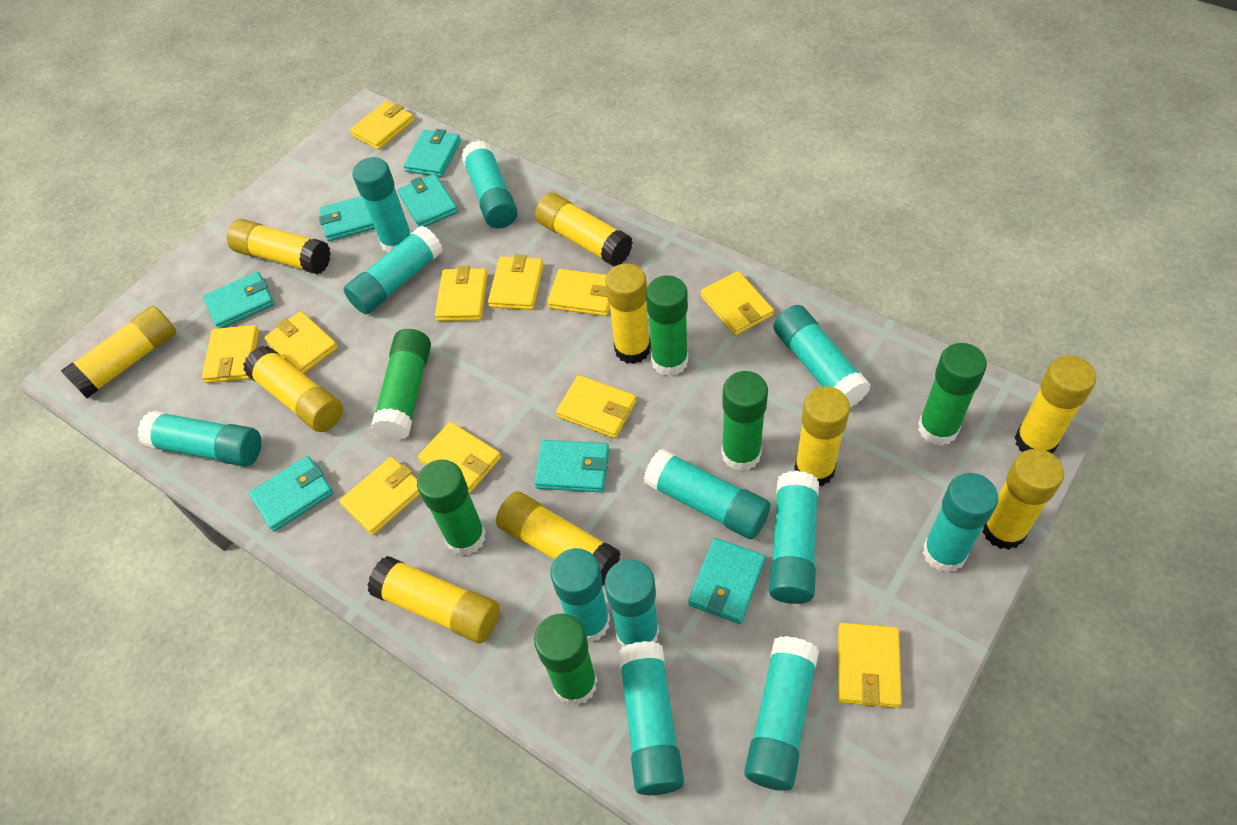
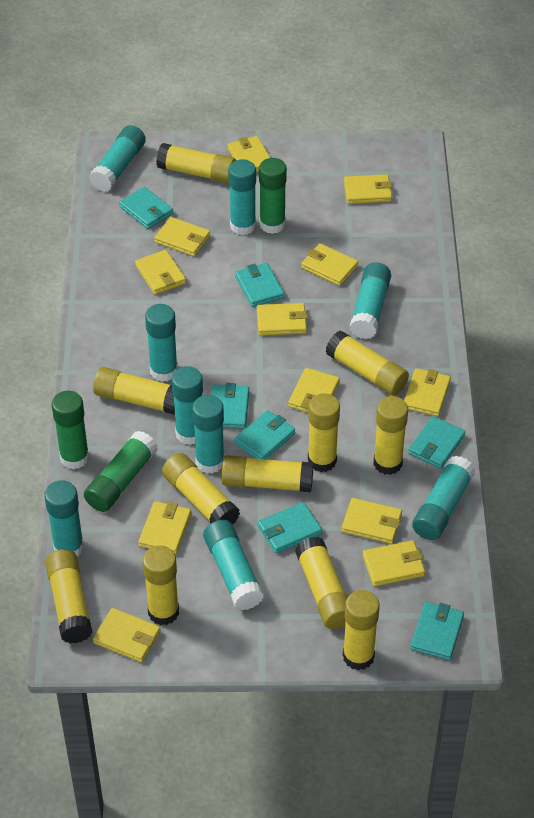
green glue stick: [371,329,431,441] [417,460,486,556] [534,613,597,706] [646,276,688,376] [721,371,768,471] [918,343,987,446] = 6 -> [52,391,89,469] [84,431,158,512] [259,158,287,234] = 3
turquoise glue stick: [137,411,261,467] [344,226,443,314] [352,157,411,253] [461,141,518,229] [550,548,610,643] [605,559,659,647] [618,641,684,795] [644,448,771,539] [744,636,819,791] [769,471,819,604] [773,305,871,408] [923,473,998,573] = 12 -> [44,480,84,557] [89,125,146,192] [145,304,178,382] [172,366,203,445] [192,395,224,474] [203,520,264,610] [228,159,256,235] [350,263,391,339] [412,456,475,540] = 9
yellow glue stick: [61,306,177,398] [227,219,331,274] [243,346,343,432] [368,556,500,643] [496,492,620,585] [535,193,633,267] [605,263,651,364] [794,386,850,486] [982,449,1064,550] [1015,356,1096,453] = 10 -> [45,549,92,643] [93,367,175,415] [142,545,179,625] [156,143,236,183] [162,453,240,525] [221,455,313,492] [295,536,348,629] [308,393,340,472] [326,331,409,396] [343,590,380,670] [373,396,408,475] = 11
yellow wallet: [202,325,259,383] [264,311,338,374] [339,457,420,535] [350,101,414,150] [418,422,501,493] [435,266,488,321] [488,254,544,310] [547,269,610,316] [556,375,636,438] [701,271,774,336] [838,623,902,708] = 11 -> [93,608,161,663] [135,250,186,295] [138,501,191,554] [154,217,210,257] [228,136,271,172] [257,303,307,336] [288,368,340,413] [301,243,358,286] [342,498,402,544] [344,174,392,204] [363,540,425,586] [404,368,451,417] = 12

